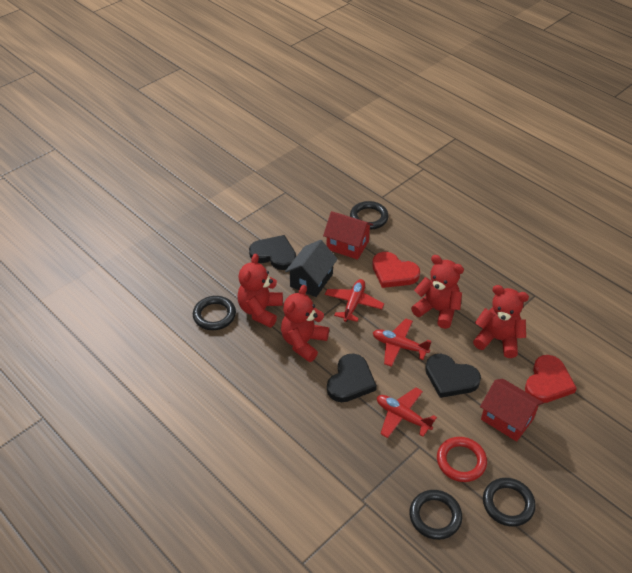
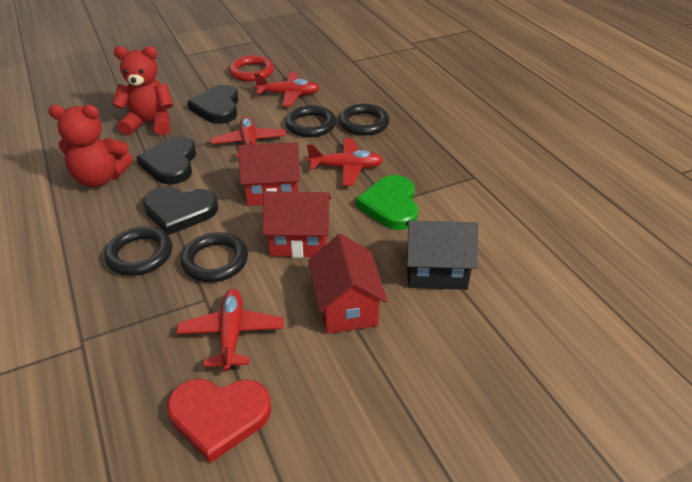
green heart: none = 0 -> [356,175,418,230] = 1
red heart: [372,252,420,288] [525,355,577,403] = 2 -> [167,379,271,463] = 1
red house: [323,211,373,260] [480,379,543,442] = 2 -> [238,142,300,206] [262,191,331,258] [308,234,388,334] = 3
red plane: [325,279,384,322] [373,319,431,367] [377,388,437,438] = 3 -> [176,289,284,371] [211,116,287,157] [254,72,319,106] [307,138,383,186] = 4
red teddy bear: [237,254,283,328] [281,285,329,362] [411,255,464,329] [473,285,529,358] = 4 -> [48,105,133,187] [112,46,173,136] = 2

